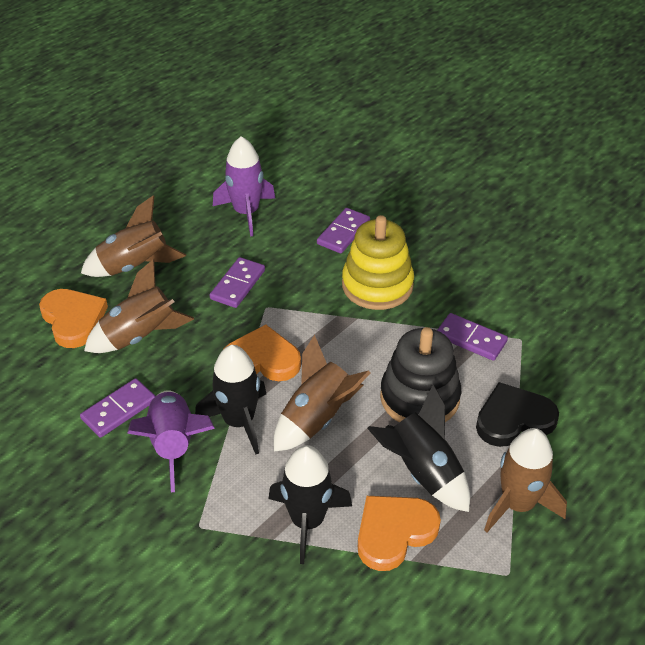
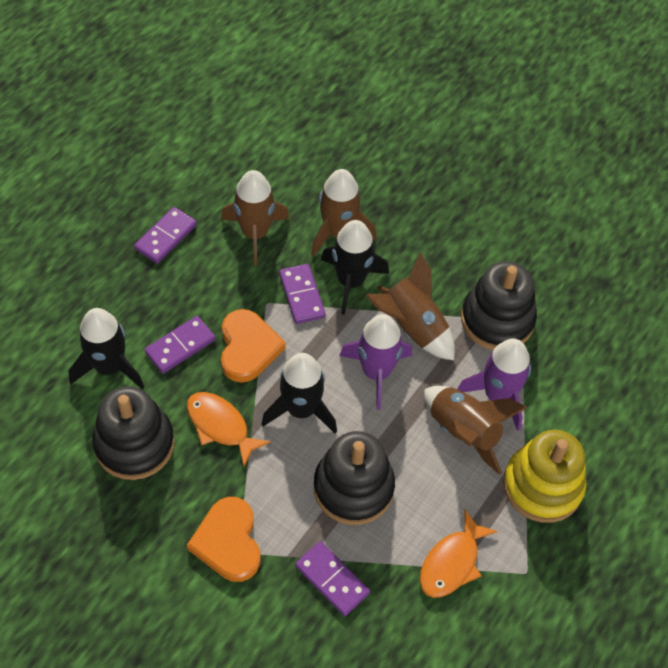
black heart: [476,382,559,447] = 1 -> none = 0
black stacking toy: [380,327,461,422] = 1 -> [92,386,175,480] [314,431,395,525] [461,261,537,350] = 3
orange fish: none = 0 -> [187,392,271,466] [420,509,497,598] = 2
orange heart: [39,289,108,348] [223,325,301,381] [358,496,441,571] = 3 -> [187,497,261,582] [221,309,286,383] = 2

